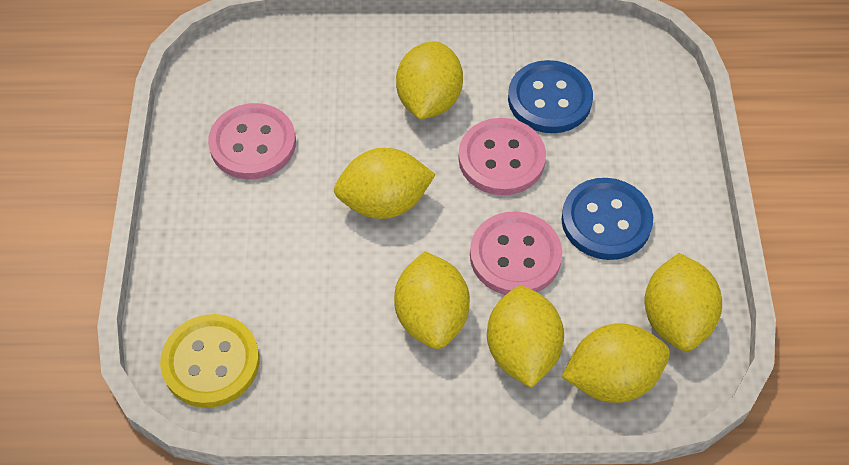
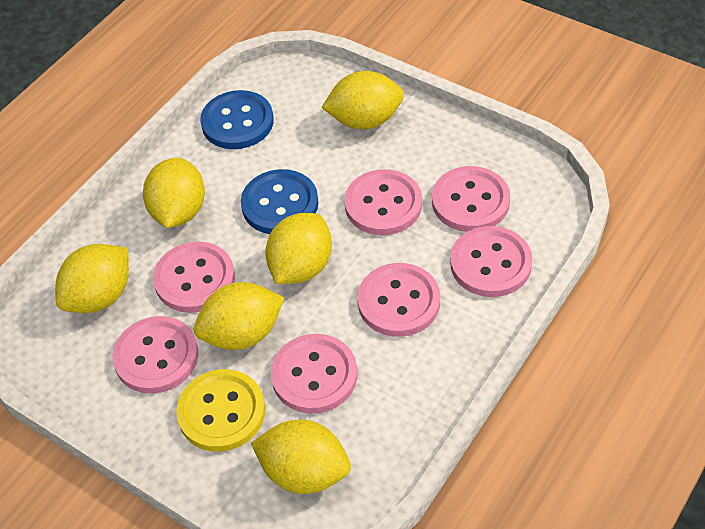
pink button: [208,103,296,179] [458,118,546,195] [470,211,562,295] = 3 -> [112,316,198,394] [153,242,235,313] [271,334,357,413] [344,169,422,235] [357,263,440,337] [432,166,510,232] [450,226,533,297] = 7

